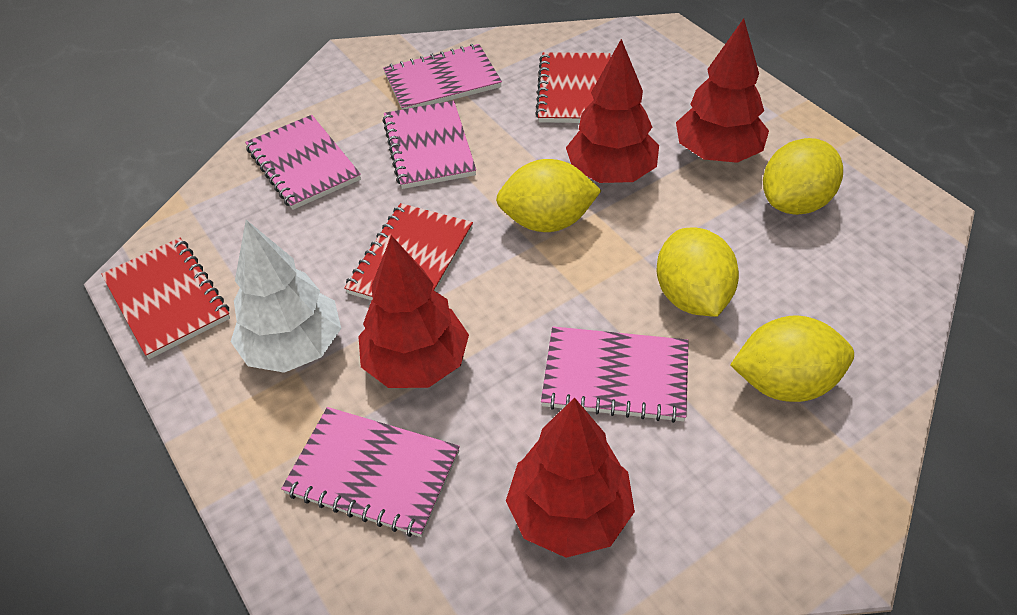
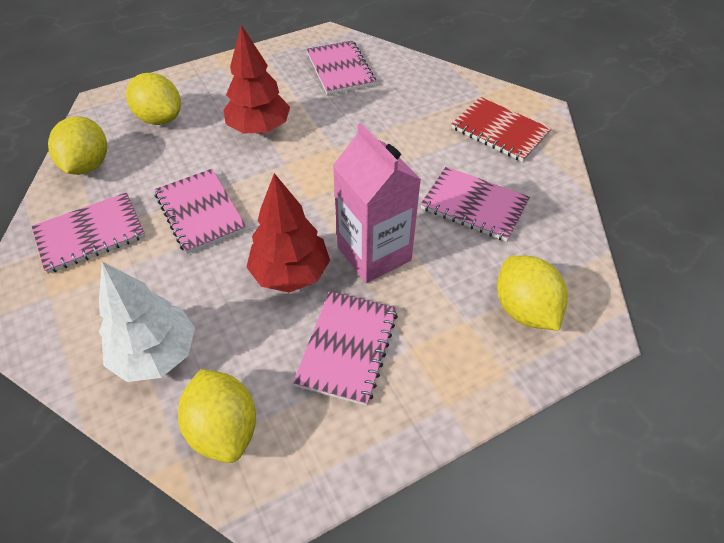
pink carton: none = 0 -> [333,123,421,283] = 1
red notebook: [101,238,230,359] [344,203,473,300] [535,52,611,123] = 3 -> [451,97,551,162] = 1
red tree: [358,235,469,388] [506,397,635,558] [566,39,659,183] [676,18,769,163] = 4 -> [223,25,290,134] [246,173,330,293] = 2

